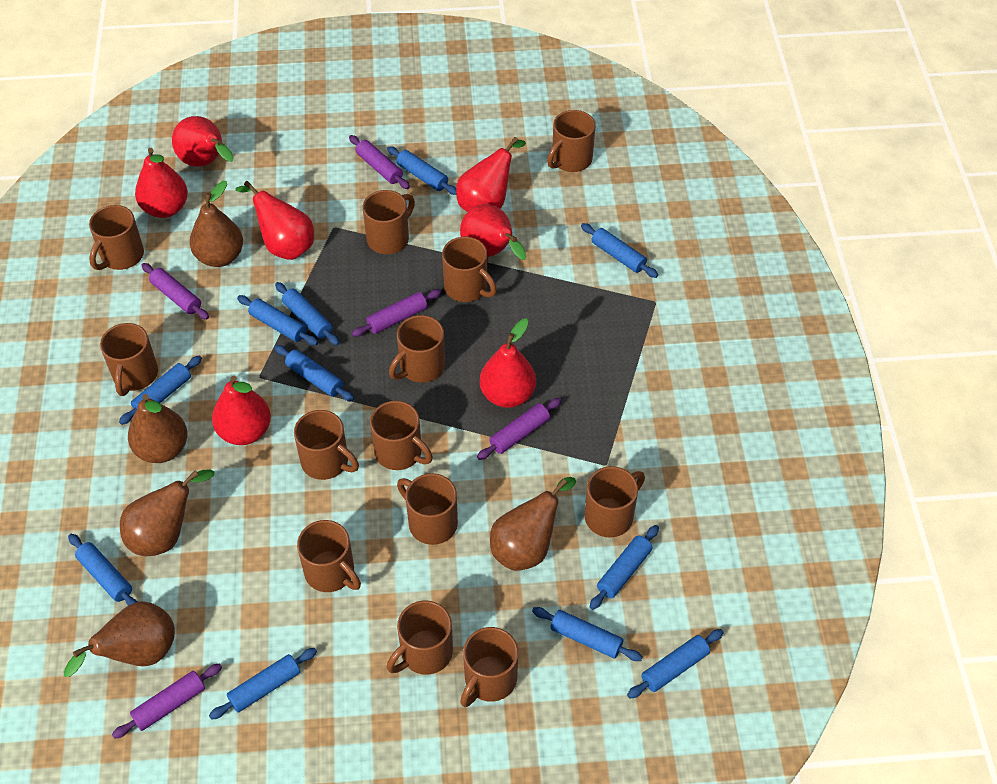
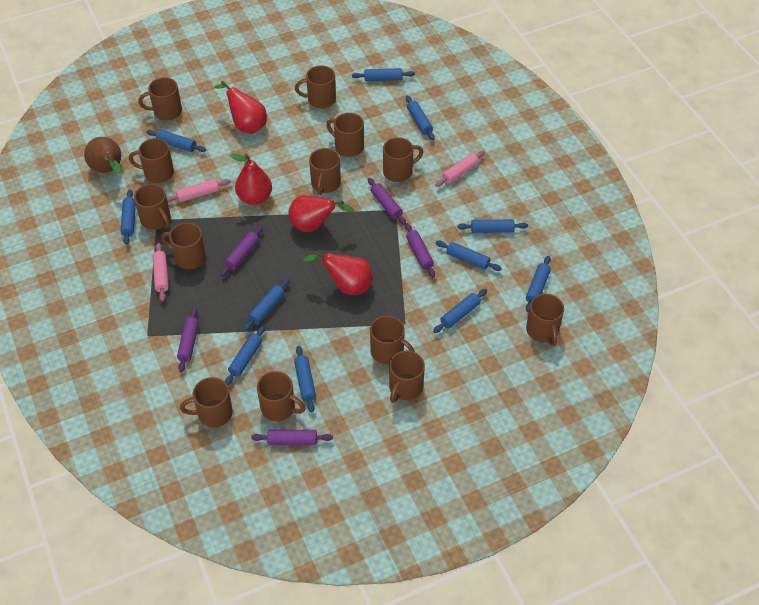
brown pear: [64,601,175,677] [120,469,214,556] [128,394,188,463] [190,181,243,267] [490,477,576,571] = 5 -> [84,137,122,174] = 1
pink rolling pin: none = 0 -> [153,243,169,301] [167,179,231,203] [435,151,485,187] = 3
red pear: [135,148,188,218] [172,116,234,167] [212,376,271,445] [235,181,314,260] [456,137,526,212] [460,204,526,260] [480,318,536,408] = 7 -> [215,81,267,134] [230,154,272,205] [288,195,354,232] [303,251,373,295] = 4

